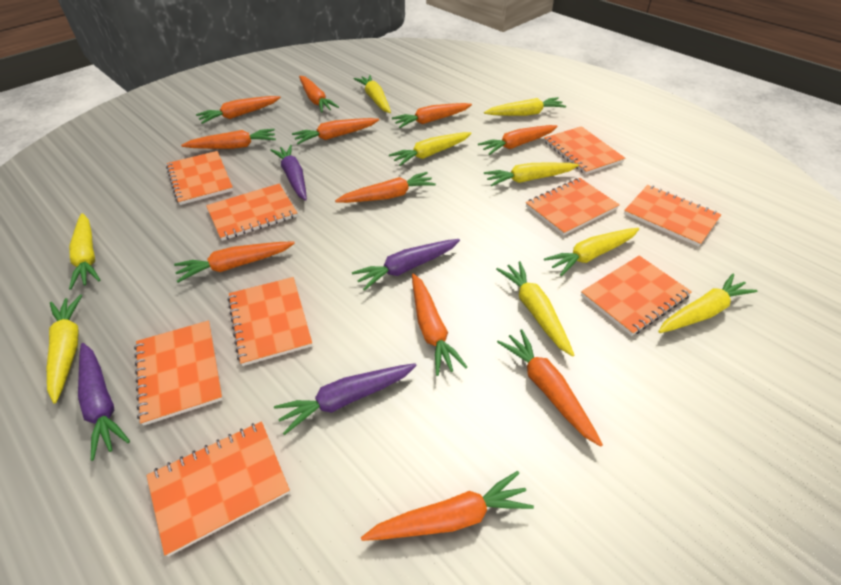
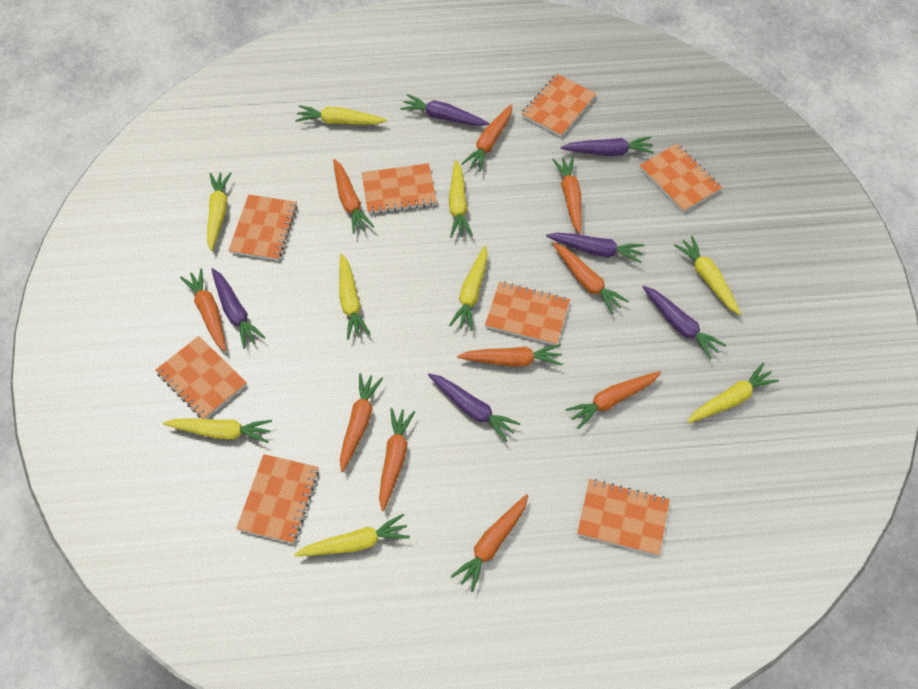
orange carrot: [174,242,295,283] [181,129,276,149] [196,96,281,124] [292,118,379,144] [299,76,339,113] [335,172,436,203] [361,471,534,541] [392,103,472,128] [412,274,467,376] [478,125,558,155] [497,329,603,447] = 11 -> [180,268,226,351] [333,159,374,234] [340,373,383,472] [379,408,415,511] [451,494,528,592] [457,344,562,367] [461,104,512,172] [552,156,582,234] [553,242,629,314] [565,371,661,429] = 10
orange notebook: [134,321,223,426] [147,421,290,557] [166,151,233,205] [206,184,297,241] [228,277,312,366] [526,178,620,236] [544,126,625,175] [581,255,692,336] [624,185,721,247] = 9 -> [155,336,247,419] [228,195,298,261] [236,454,319,544] [362,163,437,214] [485,282,570,345] [522,74,596,137] [577,479,670,556] [640,144,722,212] = 8
purple carrot: [78,343,130,461] [270,145,307,201] [274,363,417,435] [352,239,460,291] = 4 -> [211,268,265,349] [400,94,489,126] [428,374,521,442] [546,233,644,263] [561,137,654,156] [642,286,726,359] = 6

